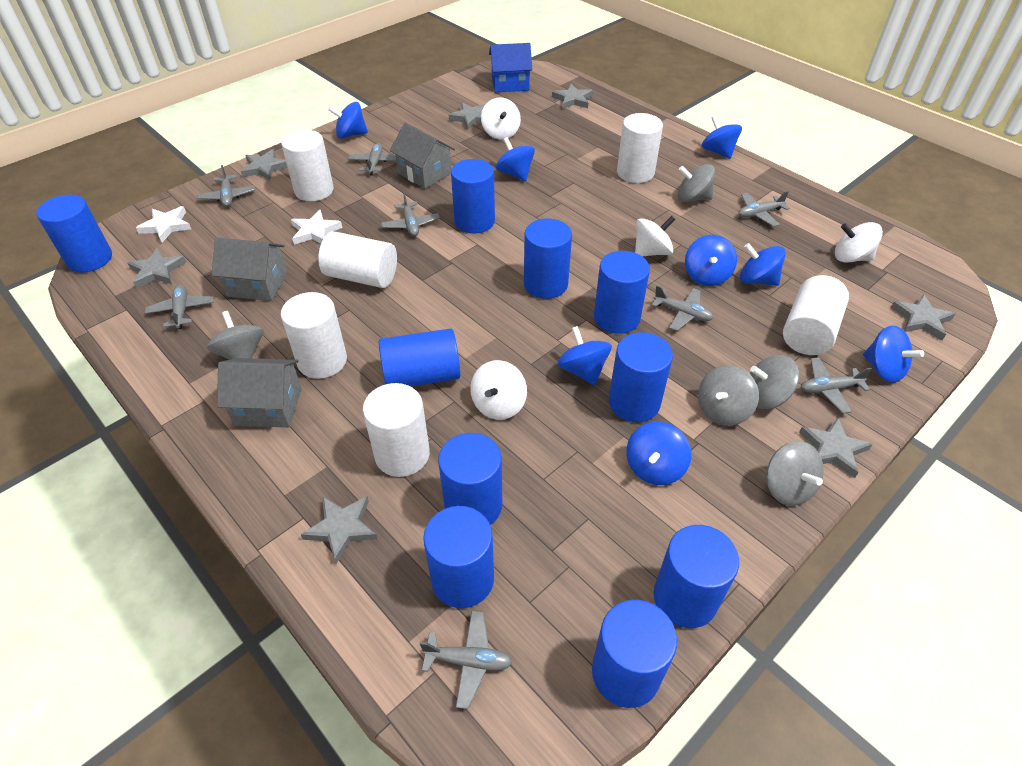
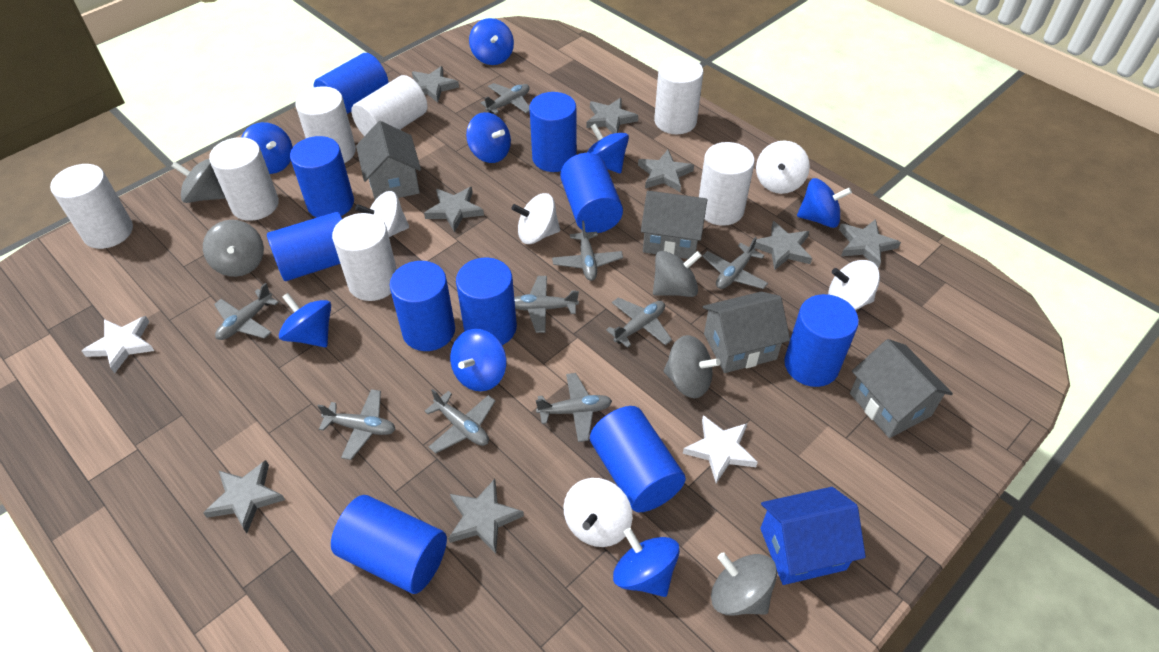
grey house: [212,238,287,301] [217,358,302,428] [390,123,455,189] = 3 -> [356,121,421,200] [641,191,707,259] [702,291,790,373] [850,339,953,438] = 4
grey plane: [145,284,214,329] [197,165,255,207] [348,143,396,176] [381,192,440,236] [420,610,512,709] [652,286,713,331] [738,191,790,227] [801,357,872,413] = 8 -> [214,283,279,340] [318,389,396,460] [425,389,495,454] [480,83,530,114] [514,276,579,333] [536,373,612,442] [552,221,623,281] [606,297,672,348] [703,237,768,289] = 9
grey star: [128,248,186,288] [241,149,288,181] [301,496,377,564] [449,103,485,130] [552,84,593,109] [799,417,873,478] [891,294,956,340] = 7 -> [203,460,285,533] [412,66,459,103] [424,187,484,232] [448,479,524,554] [586,98,638,133] [638,150,694,192] [754,221,812,270] [839,219,901,268] = 8
white cylinder: [281,130,334,201] [281,292,347,379] [318,231,397,288] [363,383,430,477] [617,113,663,183] [783,275,849,355] = 6 -> [50,164,133,249] [209,137,279,221] [295,86,356,163] [332,213,397,301] [351,75,427,136] [654,57,703,134] [699,142,755,226] = 7
white spinning top: [470,360,527,420] [481,97,521,139] [635,216,676,257] [835,222,883,263] = 4 -> [355,191,409,237] [511,193,560,244] [564,478,633,547] [756,141,810,194] [828,260,880,310] = 5

